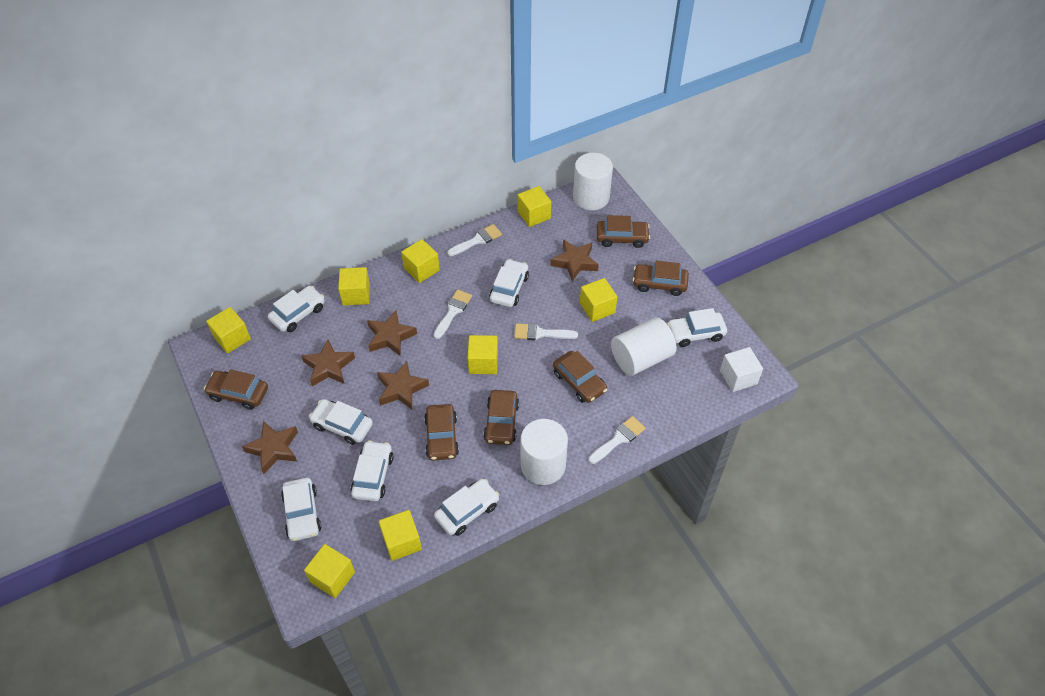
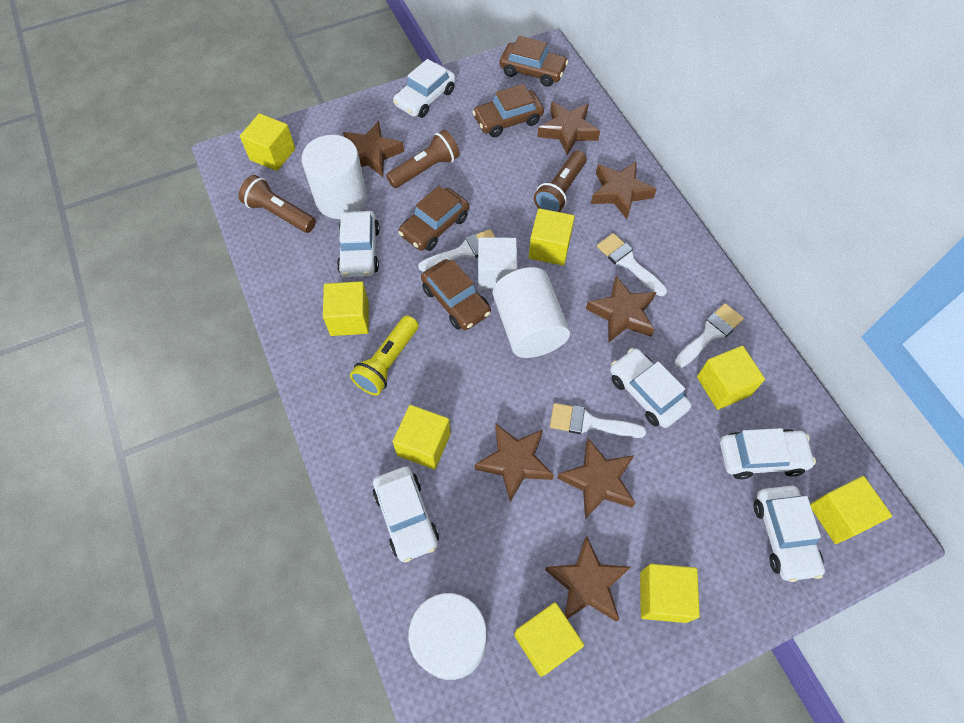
brown car: [204,369,268,410] [424,404,459,461] [483,390,519,445] [553,351,607,403] [597,215,650,248] [633,261,689,296] = 6 -> [398,186,469,251] [421,259,491,330] [473,84,544,137] [500,36,568,87] = 4
brown flashlight: none = 0 -> [239,175,316,233] [386,130,460,188] [534,151,587,212] = 3
brown star: [242,421,298,474] [301,340,355,386] [367,310,417,357] [377,361,429,410] [550,239,599,281] = 5 -> [343,121,404,177] [475,424,554,502] [537,101,600,155] [545,536,631,622] [557,438,636,519] [586,276,656,343] [591,162,657,219] = 7
white car: [268,286,325,332] [281,478,321,541] [309,399,373,445] [351,441,393,501] [434,479,499,536] [489,259,529,307] [667,308,727,347] = 7 -> [337,211,380,277] [373,466,439,562] [393,59,455,118] [610,348,691,428] [720,428,816,480] [754,486,825,582] = 6
yellow flashlight: none = 0 -> [350,316,419,395] = 1

